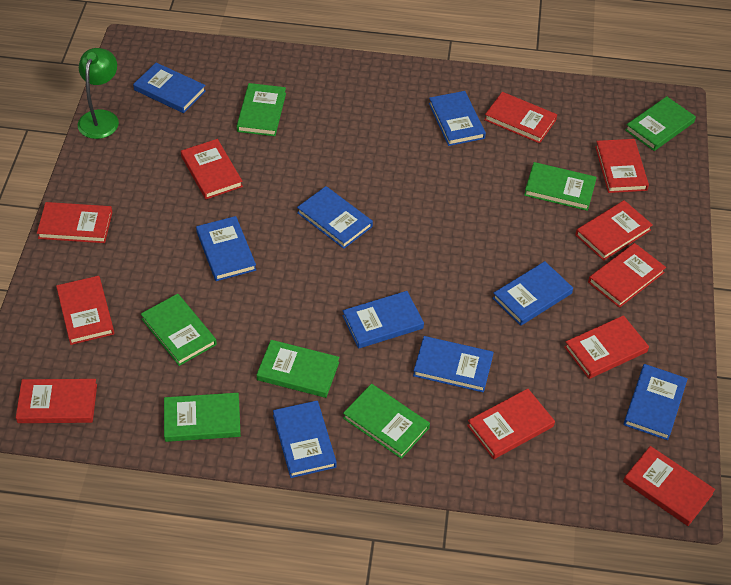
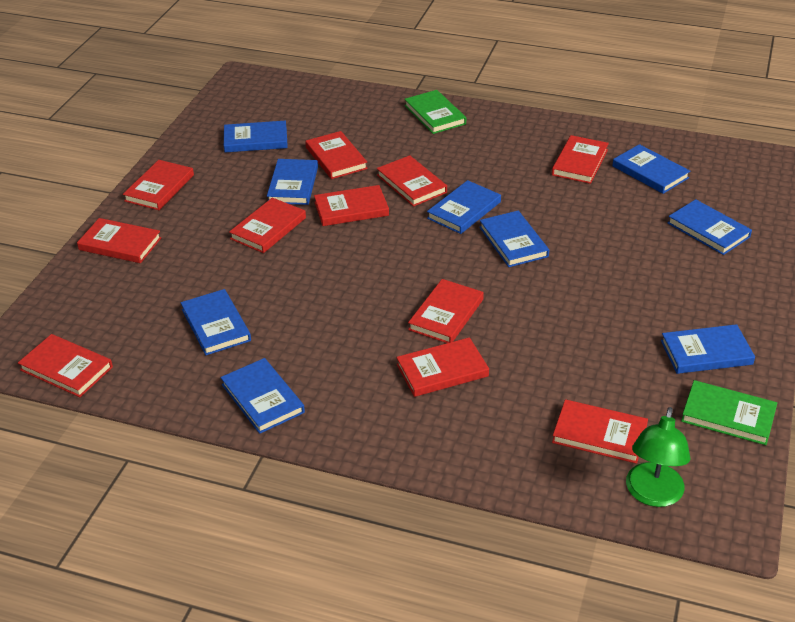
green book: [141,294,217,366] [164,393,241,442] [237,83,286,136] [256,340,339,398] [343,384,430,459] [524,162,597,211] [625,96,696,151] = 7 -> [404,90,466,134] [681,380,777,445] = 2

